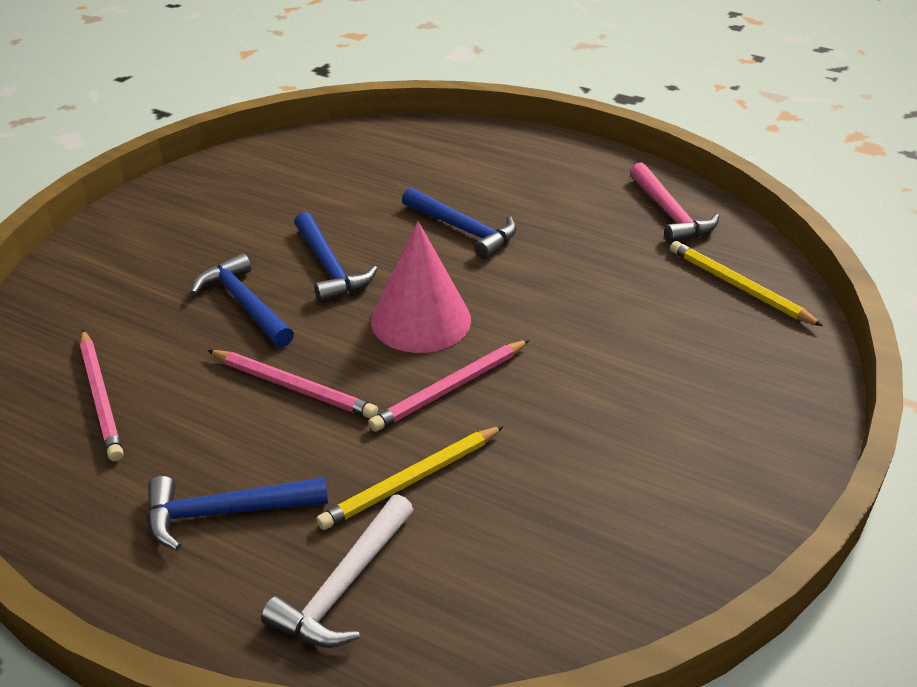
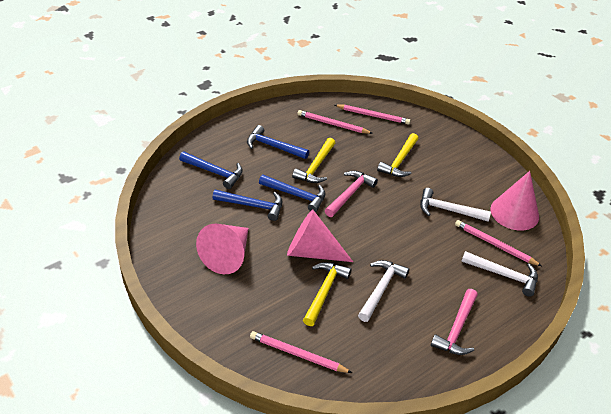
pink cone: [371,221,471,353] = 1 -> [196,224,249,274] [287,209,353,262] [490,171,539,231] = 3
pink hammer: [630,162,719,244] = 1 -> [325,171,378,217] [431,289,478,355] = 2
pink pencil: [80,330,123,461] [207,350,378,419] [369,340,529,432] = 3 -> [250,331,352,373] [298,110,373,134] [335,104,411,125] [455,220,542,266] = 4
white hammer: [261,494,414,648] = 1 -> [358,260,409,322] [420,188,491,221] [461,251,538,297] = 3
yellow hammer: none = 0 -> [292,138,335,183] [303,262,351,326] [377,133,419,177] = 3
yellow pencil: [316,426,504,530] [670,241,823,326] = 2 -> none = 0

